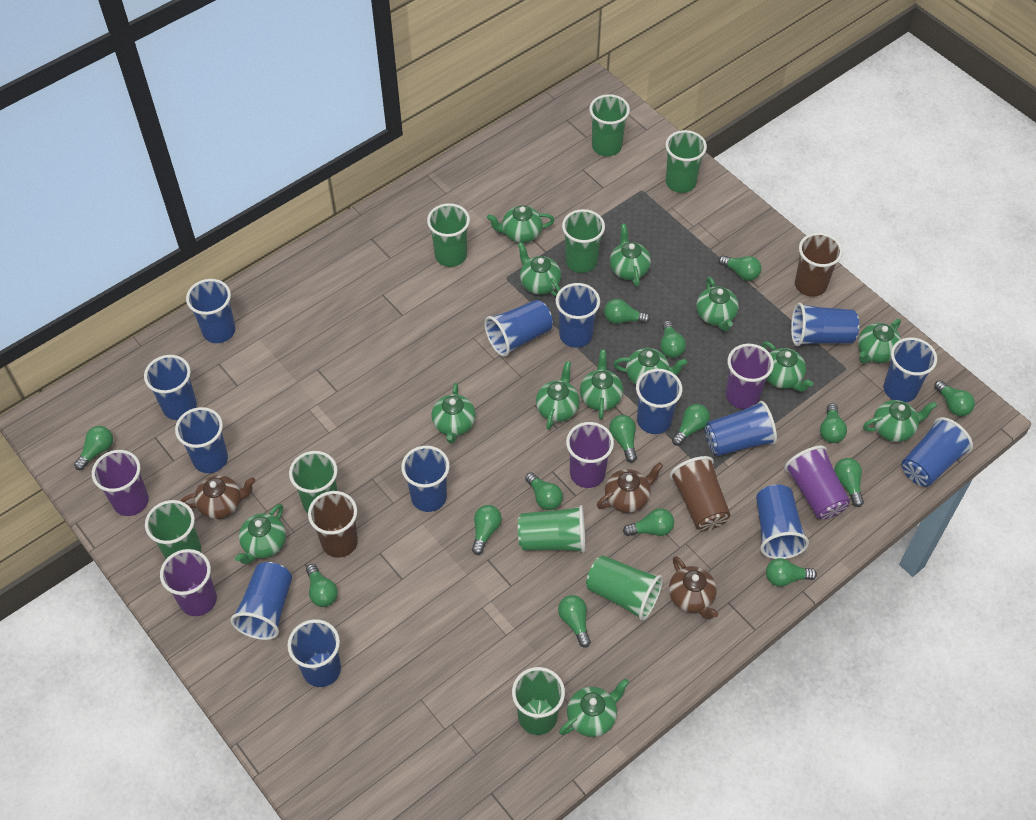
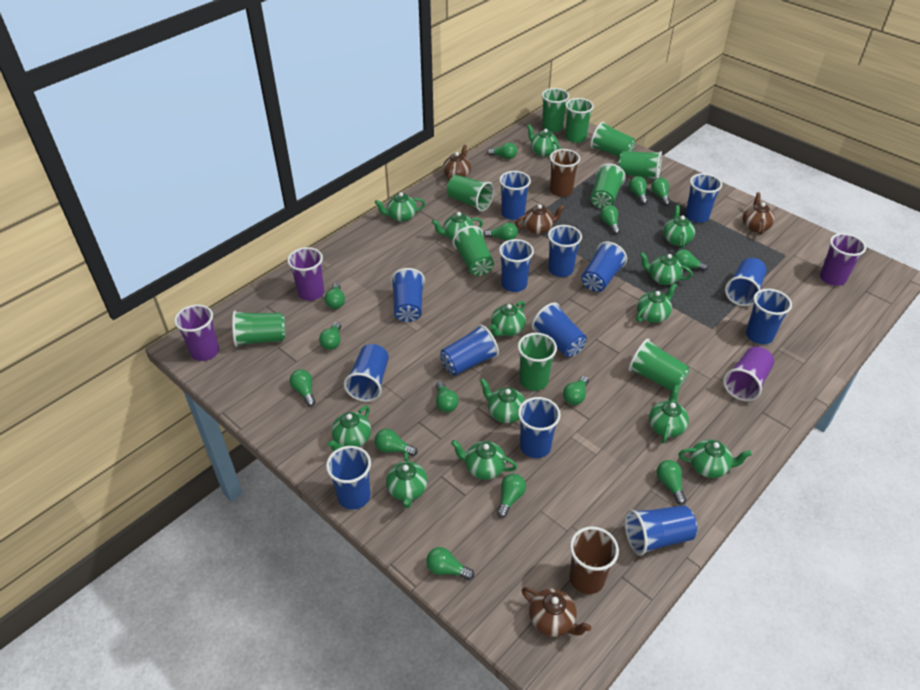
brown cup: [308,491,358,558] [669,456,730,531] [795,233,843,297] = 3 -> [550,149,580,197] [569,526,619,594] = 2
brown teapot: [181,475,255,519] [597,462,663,513] [669,556,718,620] = 3 -> [443,145,471,180] [515,204,564,235] [522,587,591,637] [743,192,775,235] = 4
green cup: [145,500,201,559] [289,451,338,513] [427,203,470,267] [512,667,565,735] [518,505,585,553] [562,209,605,273] [586,555,663,621] [589,94,630,156] [665,130,707,193] = 9 -> [232,311,286,347] [447,175,494,212] [453,226,494,276] [518,333,557,391] [542,88,569,132] [565,98,594,143] [590,121,635,157] [591,163,626,209] [618,151,662,180] [628,338,690,391] = 10
purple cup: [92,450,149,516] [160,549,217,616] [566,422,614,488] [726,344,774,409] [784,445,850,519] = 5 -> [174,304,219,361] [287,247,324,301] [723,346,774,401] [820,233,866,286] = 4

